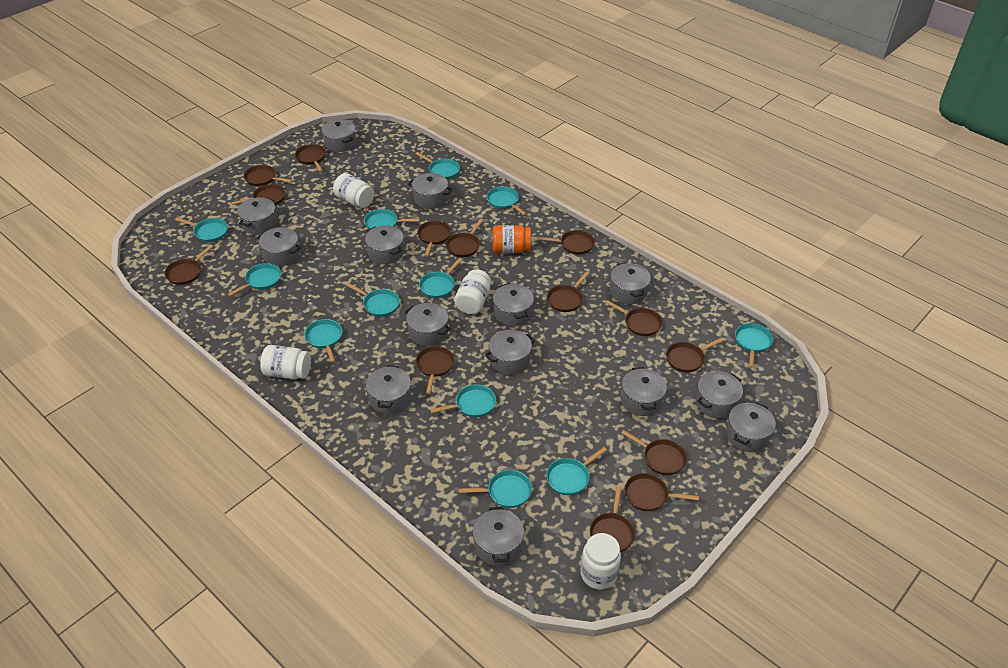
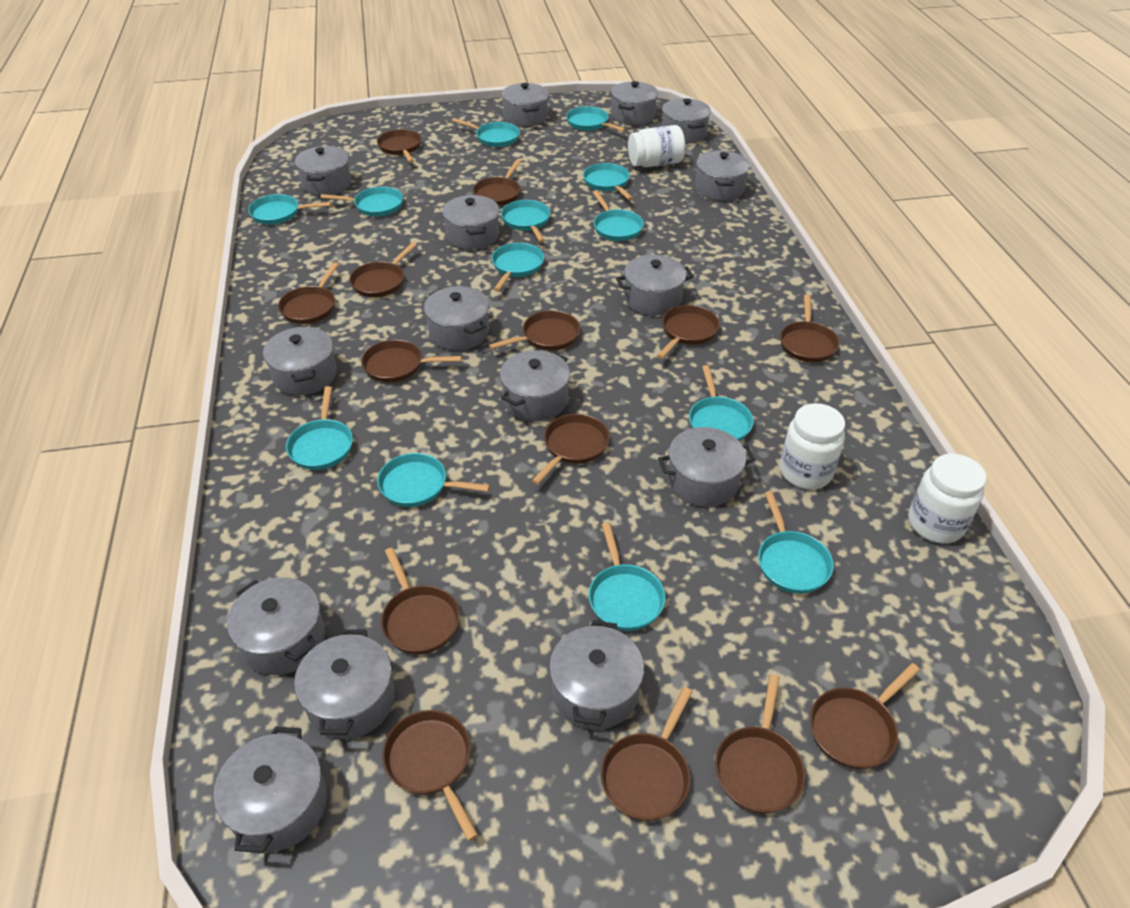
grey pot: [237,197,277,235] [257,227,301,266] [322,119,356,152] [365,225,404,264] [366,365,411,414] [405,303,451,346] [408,173,452,209] [473,506,524,566] [485,330,535,375] [493,283,534,326] [610,262,651,304] [621,367,667,416] [696,371,743,419] [726,402,776,452] = 14 -> [214,726,327,853] [227,577,325,675] [263,326,337,395] [294,629,395,739] [295,146,351,196] [424,286,489,350] [442,195,499,250] [500,350,570,421] [501,83,549,127] [549,620,644,730] [611,81,658,125] [616,255,694,316] [658,427,755,507] [662,98,711,143] [695,151,750,201] = 15
orange jar: [493,225,531,253] = 1 -> none = 0
turquoise pan: [175,217,228,242] [228,263,281,296] [304,319,342,363] [346,283,400,317] [364,209,420,229] [415,152,460,179] [419,258,462,298] [430,384,496,417] [459,470,532,508] [487,187,527,216] [546,447,607,495] [735,323,773,368] = 12 -> [248,194,331,225] [286,386,353,470] [321,187,403,216] [377,453,490,507] [452,118,520,147] [492,243,544,292] [501,200,550,243] [566,106,626,132] [583,163,633,200] [589,523,665,631] [592,191,644,241] [689,365,753,441] [758,491,834,594] = 13
white jar: [260,345,311,379] [333,173,374,208] [454,269,491,314] [580,533,621,589] = 4 -> [628,125,685,167] [780,403,845,489] [908,454,987,543] = 3

